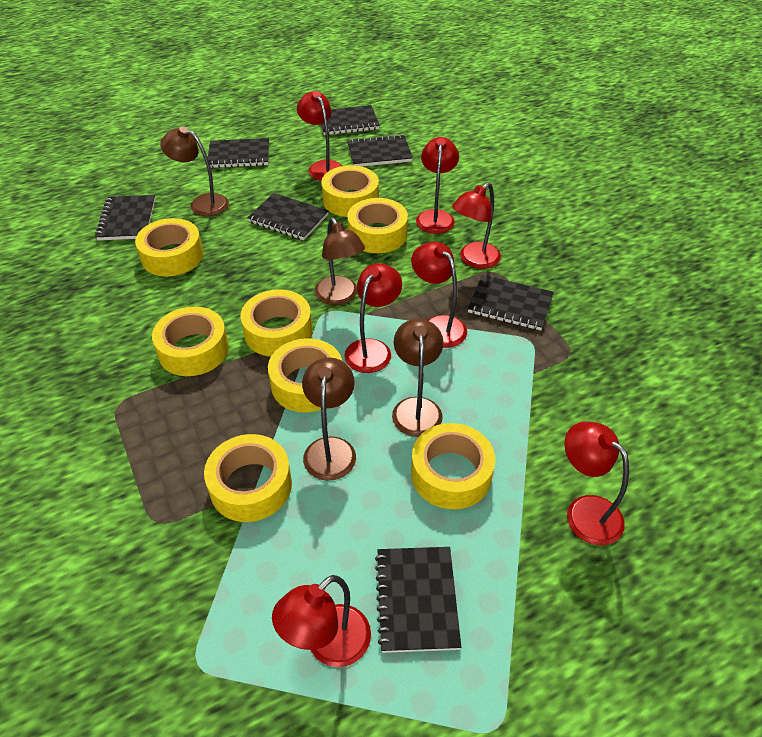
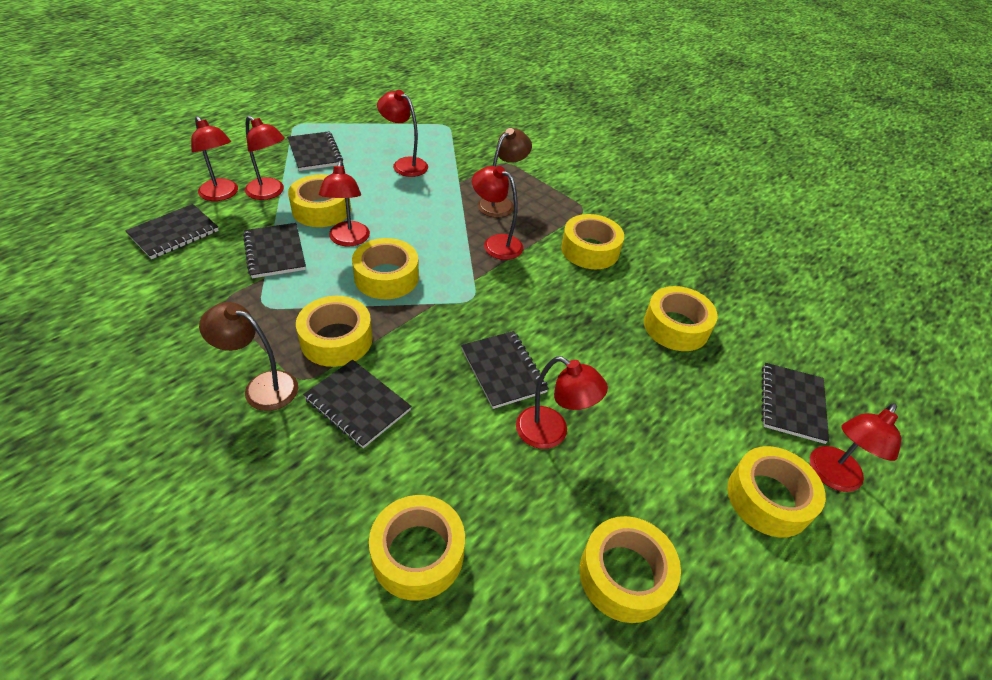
black notebook: [95,195,155,240] [208,138,269,168] [247,193,329,240] [321,105,380,135] [347,134,413,167] [375,547,461,653] [468,275,554,331] = 7 -> [125,204,219,259] [243,223,306,278] [287,131,343,171] [303,360,411,448] [461,331,549,409] [761,363,829,444] = 6
brown lamp: [160,126,229,216] [302,358,356,481] [315,217,365,305] [392,319,444,437] = 4 -> [199,302,298,411] [477,128,532,218] = 2

